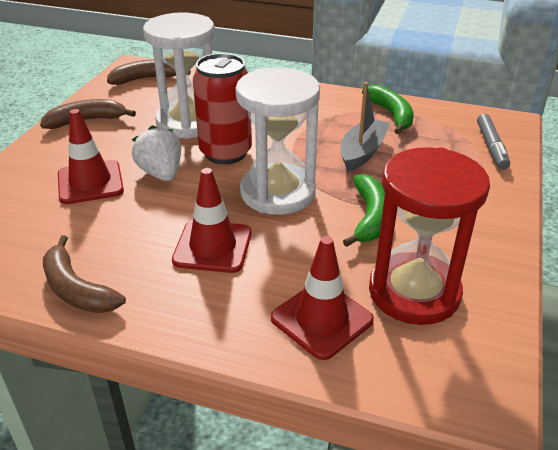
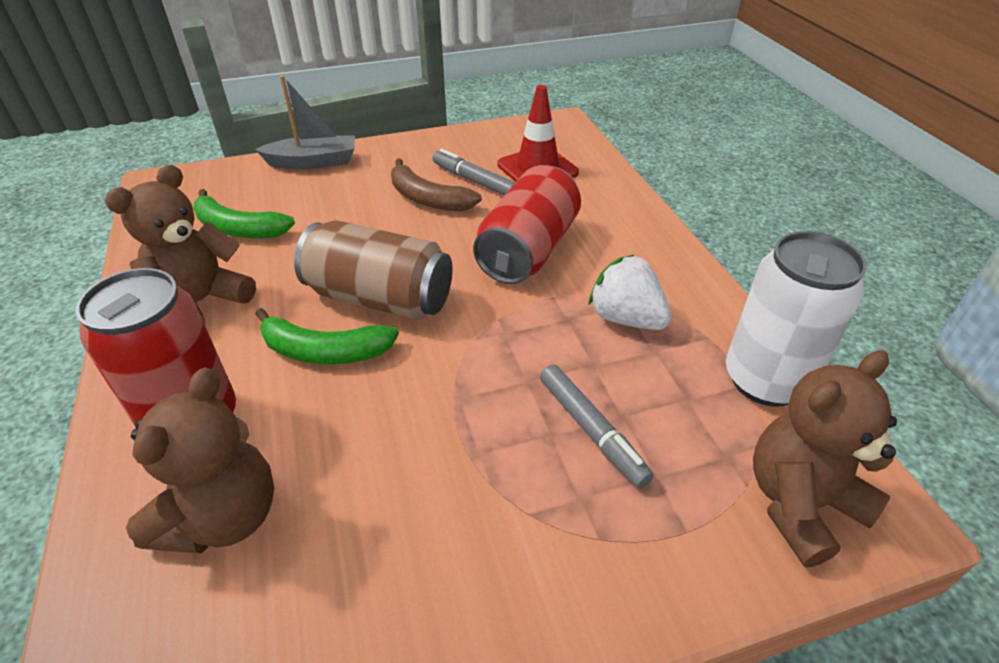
brown banana: [40,99,136,129] [43,236,126,313] [107,59,191,85] = 3 -> [391,158,482,211] = 1
brown can: none = 0 -> [294,220,453,320] = 1
brown teddy bear: none = 0 -> [105,165,256,324] [126,367,274,554] [753,350,897,567] = 3
grey marker: [477,113,510,170] = 1 -> [433,149,516,196] [540,365,654,488] = 2
red can: [193,53,252,164] = 1 -> [76,268,236,426] [473,165,581,284] = 2
red hourglass: [369,147,490,325] = 1 -> none = 0
red traffic cone: [58,109,124,204] [172,168,252,273] [271,236,374,360] = 3 -> [497,85,579,182] = 1
white can: none = 0 -> [726,231,867,407] = 1
white hourglass: [143,12,215,139] [235,67,320,215] = 2 -> none = 0

